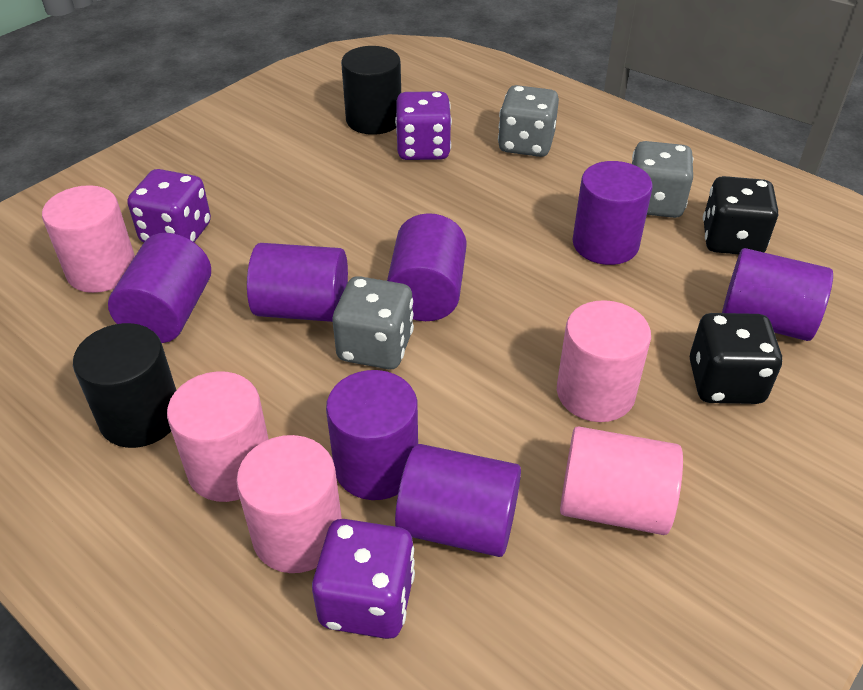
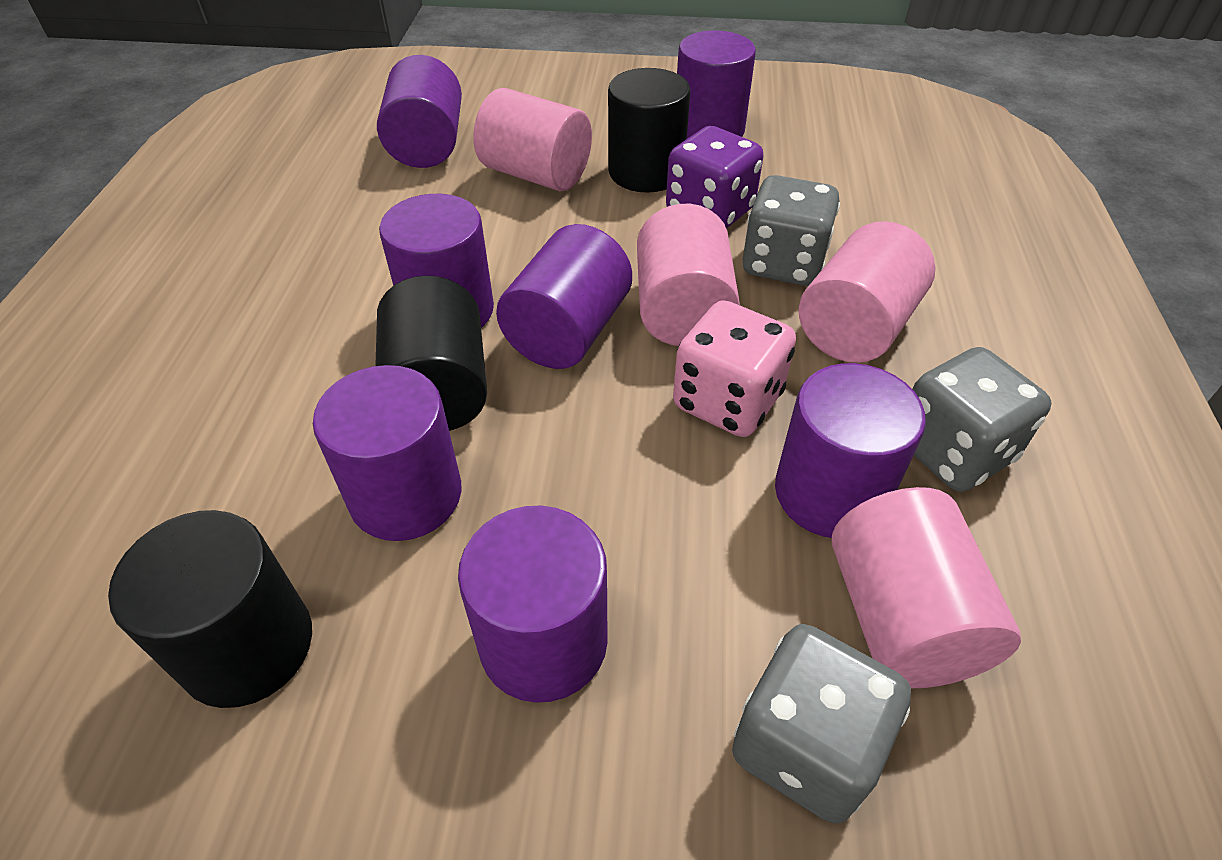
black cylinder: [73,323,176,448] [341,46,401,135] = 2 -> [108,510,312,708] [375,276,487,431] [608,68,691,193] = 3
black dice: [690,313,782,404] [703,176,778,254] = 2 -> none = 0
pink cylinder: [42,185,135,293] [167,371,269,502] [236,435,342,573] [557,300,651,422] [560,426,683,535] = 5 -> [474,88,592,191] [637,204,740,346] [799,221,936,363] [832,487,1021,688] = 4
pink dice: none = 0 -> [673,300,796,437] = 1
purple dice: [127,169,211,242] [312,519,415,639] [395,91,452,160] = 3 -> [666,126,764,229] = 1

